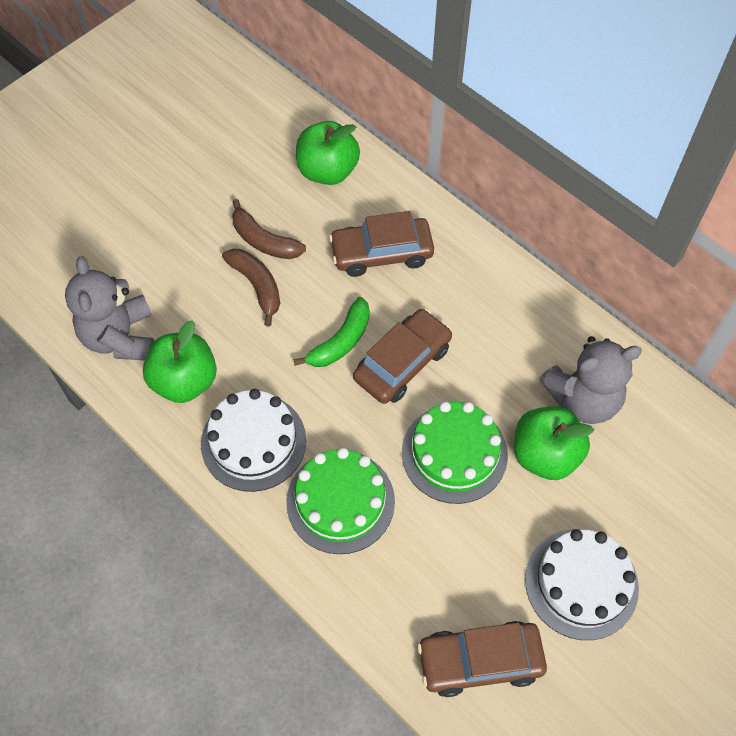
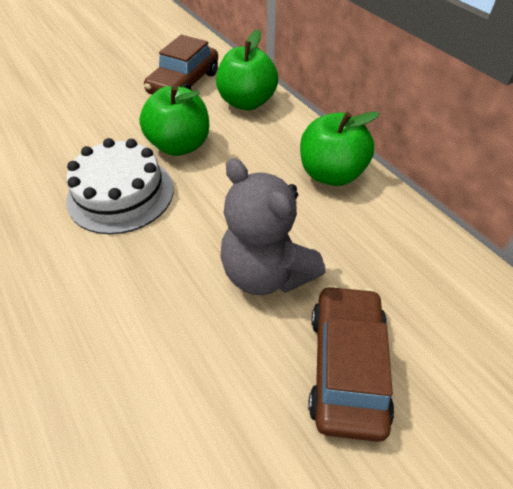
brown banana: [222,249,280,326] [232,199,306,259] = 2 -> none = 0
brown car: [329,211,434,277] [353,309,452,404] [417,621,547,697] = 3 -> [144,35,218,95] [308,285,394,442] = 2
green banana: [293,297,370,367] = 1 -> none = 0
green cake: [286,447,395,554] [402,401,508,504] = 2 -> none = 0
grey teddy bear: [65,256,154,360] [539,336,642,424] = 2 -> [221,158,325,295] = 1
white cake: [201,389,306,492] [525,529,639,640] = 2 -> [66,138,174,234] = 1

